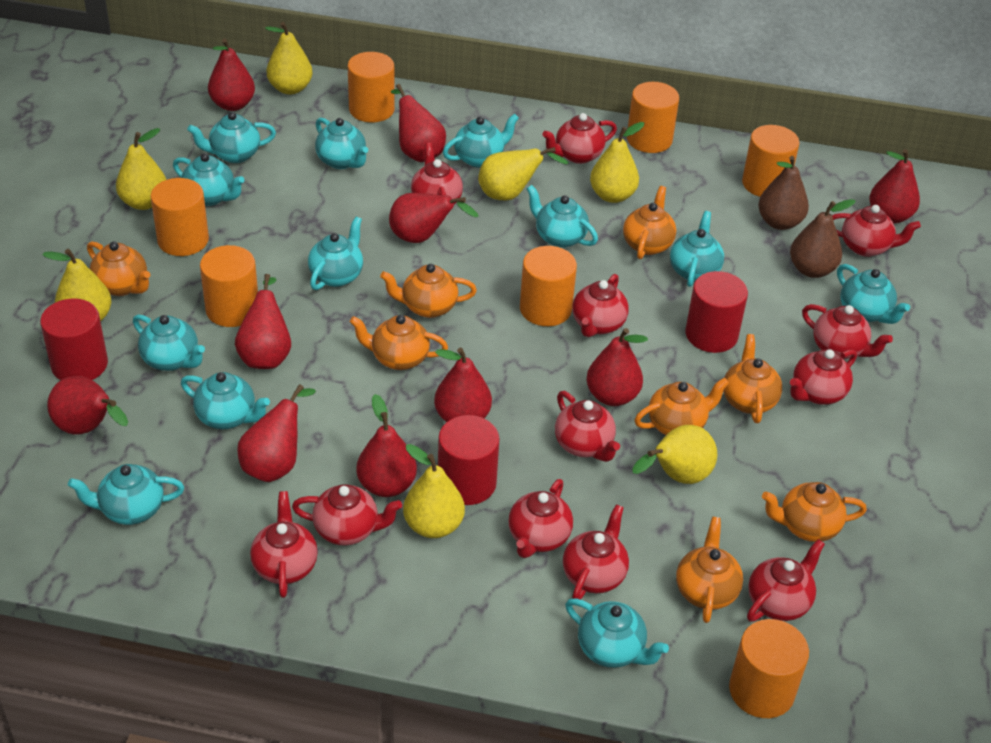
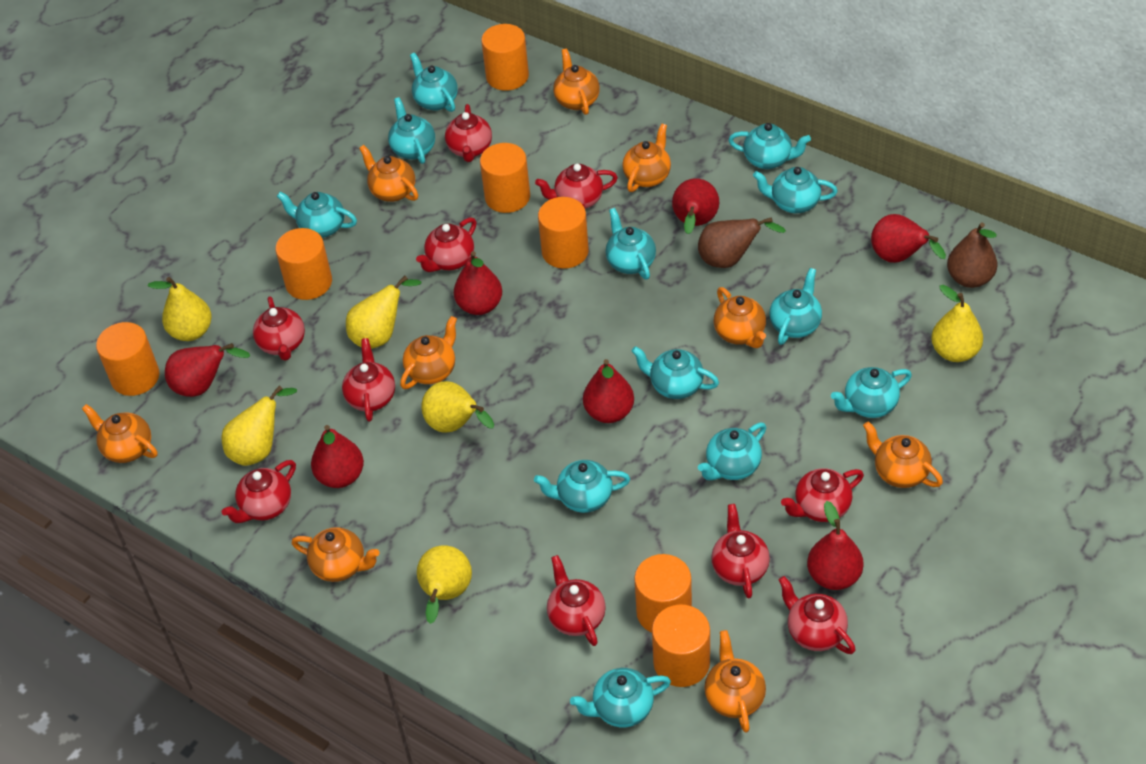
orange teapot: [87,241,150,296] [350,315,448,370] [380,264,477,318] [623,186,676,259] [634,377,729,435] [676,517,743,623] [723,334,782,423] [762,482,867,542] = 8 -> [82,404,157,463] [292,527,380,582] [359,145,418,202] [400,316,457,389] [553,48,600,115] [622,123,671,192] [704,630,766,733] [714,287,766,348] [863,421,943,488] = 9
red cylinder: [40,299,108,380] [438,415,499,505] [685,271,748,353] = 3 -> none = 0
red pear: [47,376,128,434] [208,38,255,111] [235,274,291,369] [237,384,316,482] [356,394,417,497] [389,193,478,243] [391,84,446,162] [434,348,492,422] [587,328,648,406] [870,149,920,224] = 10 -> [165,343,250,397] [311,425,364,488] [454,251,502,315] [583,359,634,423] [672,178,719,234] [807,501,863,590] [871,214,946,263] = 7
red teapot: [250,491,318,598] [292,484,402,545] [411,143,463,205] [508,479,573,558] [542,113,617,164] [555,391,620,462] [563,504,629,600] [572,274,629,337] [747,539,825,622] [790,349,857,405] [802,304,893,359] [832,205,921,257] = 12 -> [222,460,296,523] [253,296,305,361] [342,338,395,422] [416,217,477,272] [445,104,492,162] [535,164,618,209] [547,555,606,646] [711,504,770,599] [779,576,856,654] [781,468,864,522] = 10
yellow pear: [42,249,112,321] [116,128,166,210] [265,22,313,95] [403,444,465,538] [478,147,568,201] [590,122,644,203] [632,425,717,484] = 7 -> [148,277,212,341] [222,385,297,466] [346,276,422,349] [417,545,472,624] [421,381,494,433] [931,285,983,362] = 6

